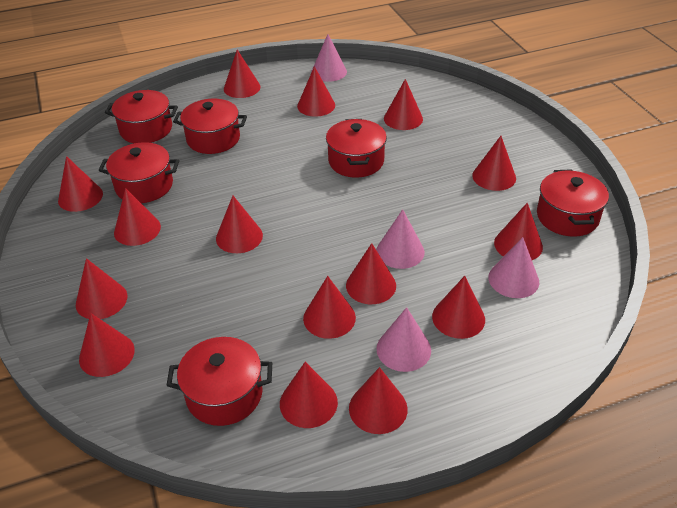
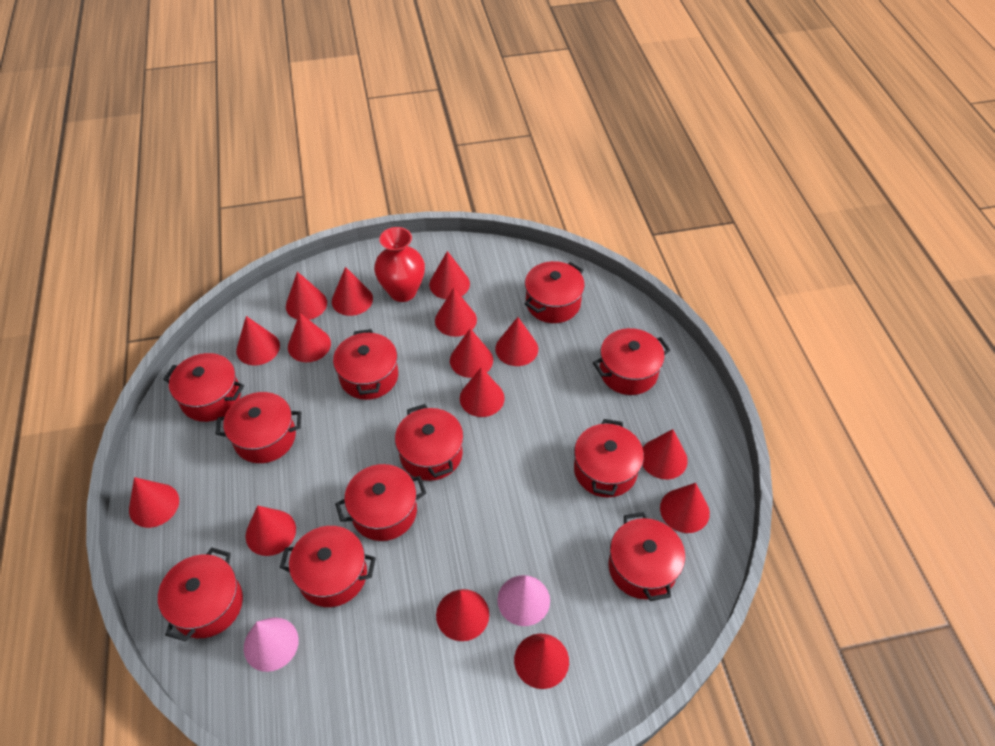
pink cone: [311,34,347,82] [376,307,431,372] [377,209,425,269] [488,237,539,298] = 4 -> [244,617,299,672] [497,575,550,626] = 2
red pot: [99,142,179,203] [105,90,178,143] [166,337,272,426] [173,99,247,154] [326,119,387,178] [537,169,609,237] = 6 -> [158,547,243,642] [163,353,244,422] [216,392,301,463] [280,526,376,607] [333,329,398,400] [335,464,426,541] [395,404,464,481] [525,261,585,323] [574,419,644,497] [593,328,670,395] [608,512,685,601] = 11
red vase: none = 0 -> [374,227,425,302] = 1

